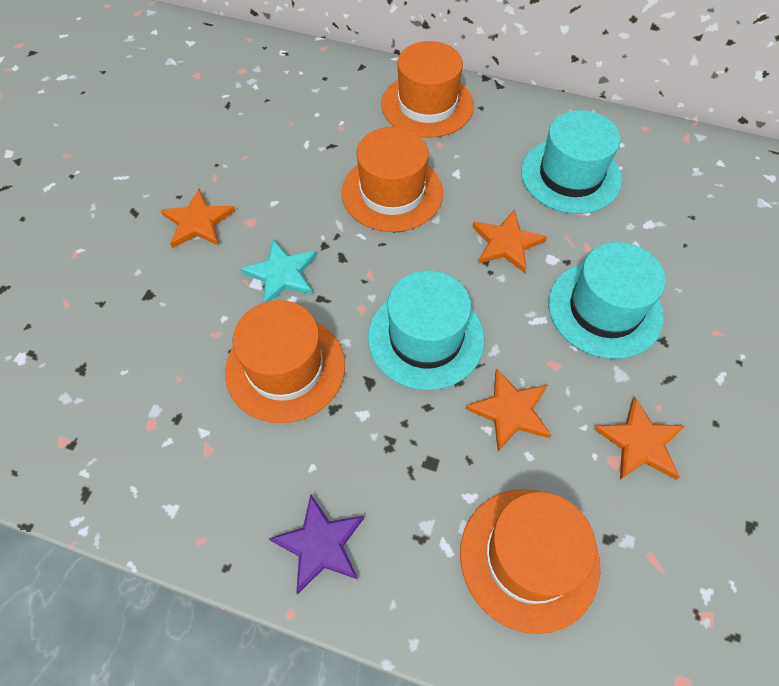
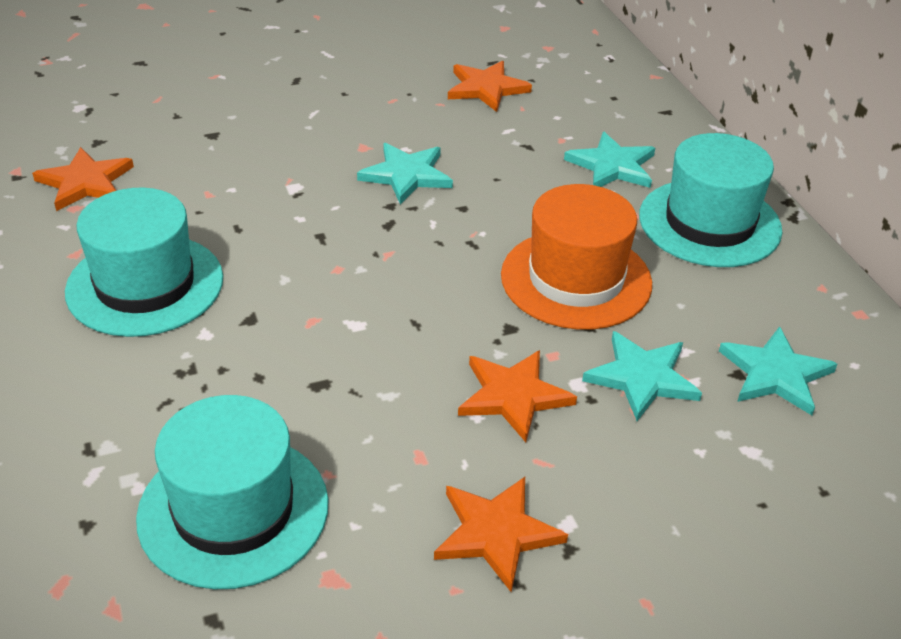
orange hat: [225,300,345,423] [342,127,443,232] [381,41,474,138] [460,489,600,634] = 4 -> [501,184,652,330] = 1
purple star: [269,494,364,594] = 1 -> none = 0
turquoise star: [241,239,317,303] = 1 -> [357,143,453,205] [564,132,655,188] [582,331,702,421] [719,326,837,415] = 4

